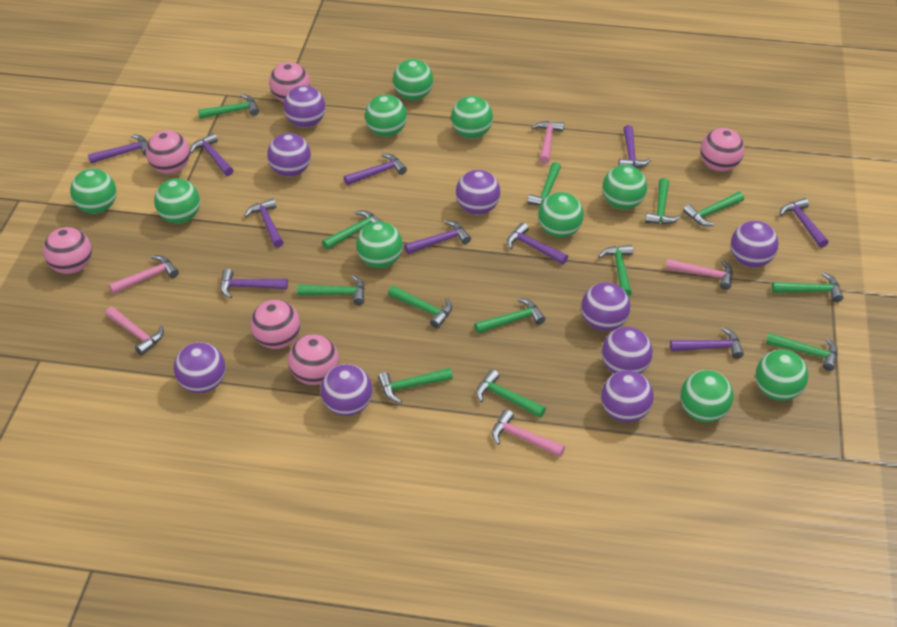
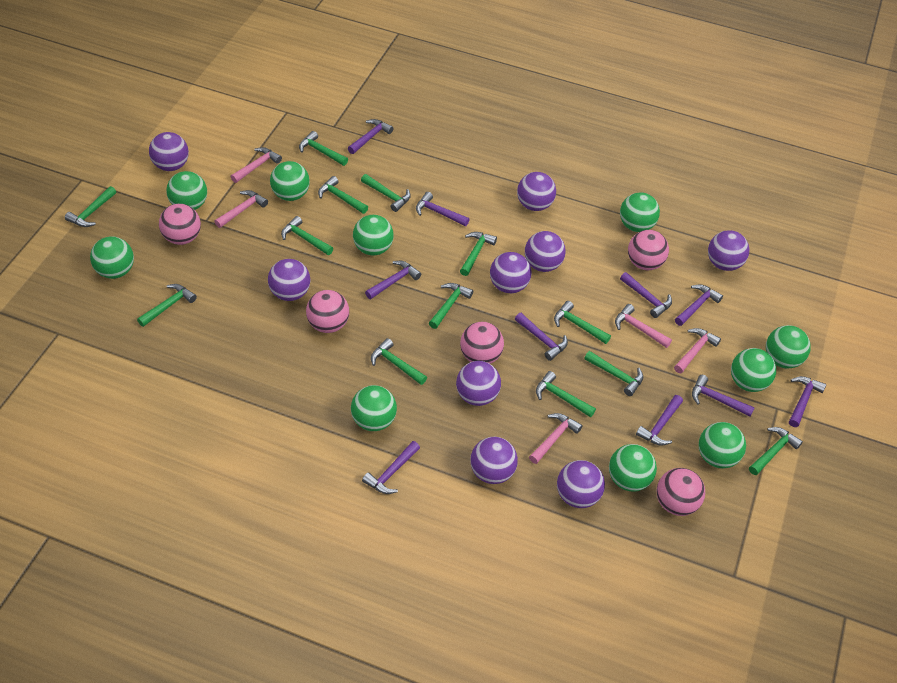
pink ball: [43,227,92,274] [146,130,190,174] [250,300,300,349] [269,62,310,102] [288,334,339,385] [700,128,745,172] = 6 -> [159,204,201,245] [306,290,349,333] [460,322,504,364] [628,230,669,271] [657,468,705,516] = 5

